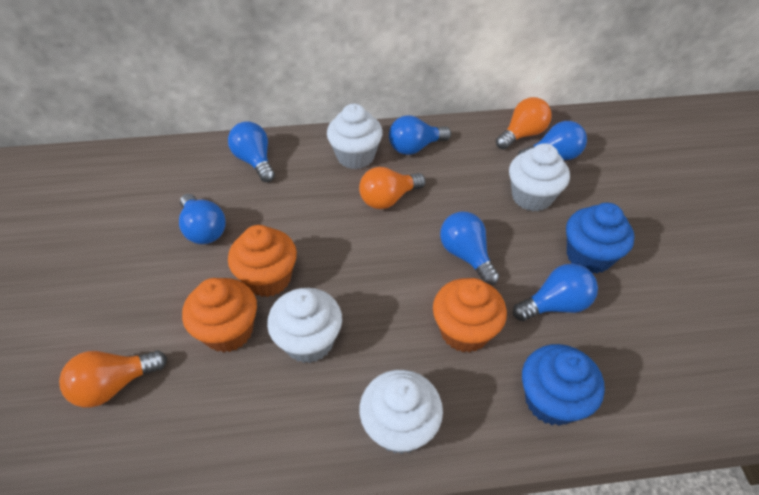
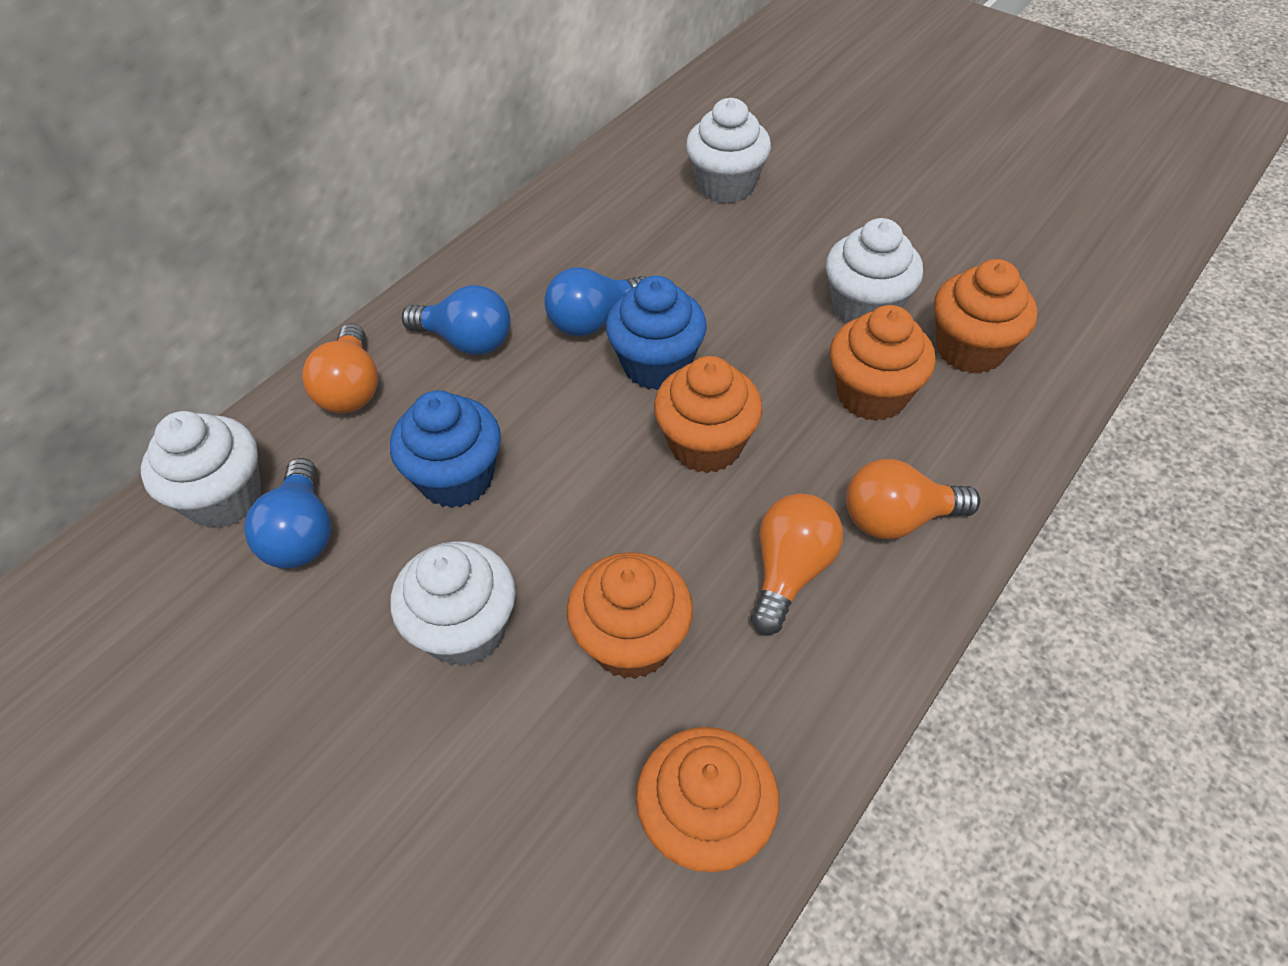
blue light bulb: [179,194,225,244] [228,121,275,182] [389,115,451,155] [440,211,499,285] [513,264,598,321] [517,121,587,160] = 6 -> [244,458,331,569] [402,285,511,355] [544,267,647,337] = 3
orange cupcake: [182,278,257,353] [228,225,297,297] [433,278,507,353] = 3 -> [567,552,693,679] [636,727,779,872] [654,356,763,473] [830,305,936,421] [934,259,1037,374] = 5

